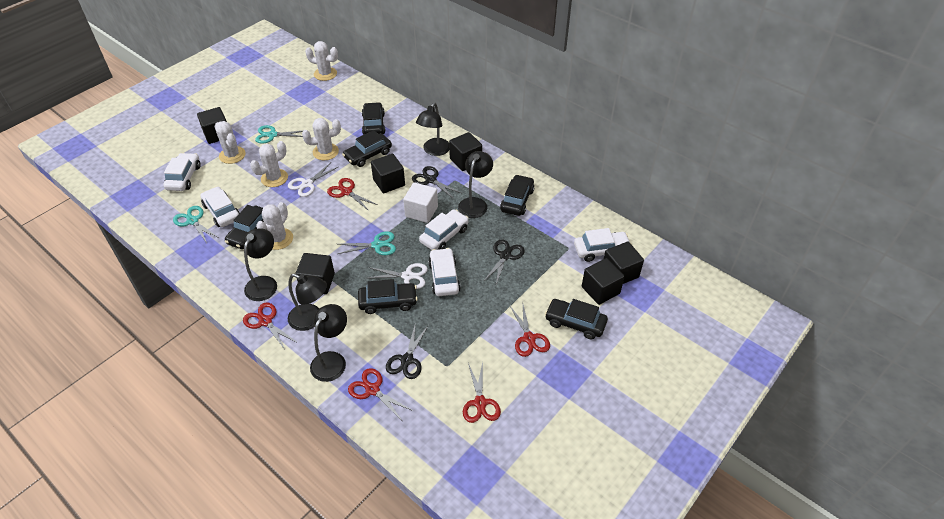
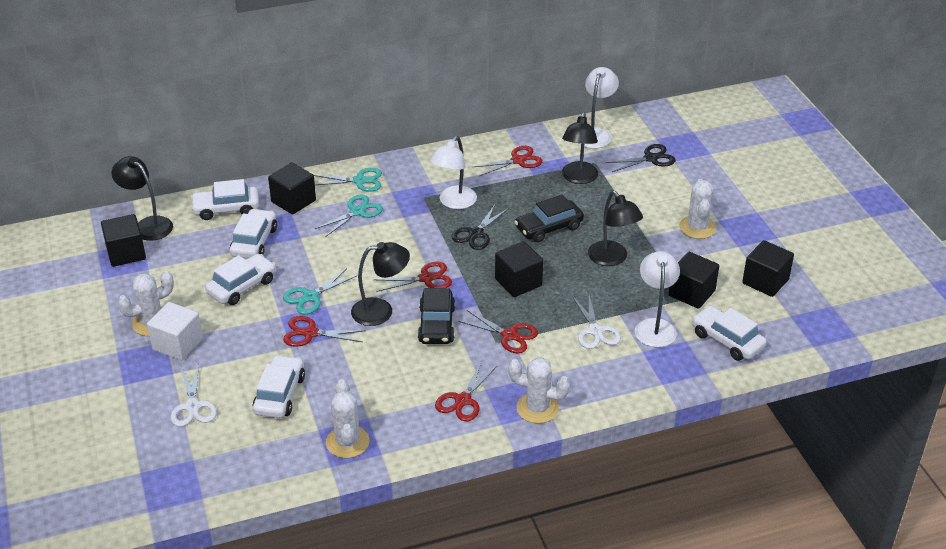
black car: [225,205,264,249] [342,130,392,167] [358,279,418,314] [362,102,385,135] [500,175,534,216] [545,299,608,339] = 6 -> [418,288,455,344] [514,194,584,243] = 2
black cube: [197,107,227,144] [295,253,335,294] [371,154,405,193] [449,132,482,171] [582,258,625,305] [604,242,644,284] = 6 -> [101,214,146,267] [268,163,316,215] [495,241,543,297] [669,252,719,309] [742,240,794,297] = 5
black lamp: [243,228,277,301] [288,274,327,331] [310,304,347,382] [416,103,449,156] [458,151,493,218] = 5 -> [111,156,173,241] [351,242,410,326] [562,112,598,184] [588,191,643,266] = 4
black scissors: [386,322,429,379] [412,166,461,199] [483,239,525,284] = 3 -> [451,205,509,250] [606,144,676,172] = 2
white cactus: [215,121,246,164] [250,141,288,187] [256,202,293,250] [302,118,341,160] [305,41,338,81] = 5 -> [118,271,174,336] [326,379,370,458] [508,357,570,424] [679,179,716,239] = 4
white lamp: none = 0 -> [430,136,477,209] [579,67,619,149] [635,251,680,347] = 3

